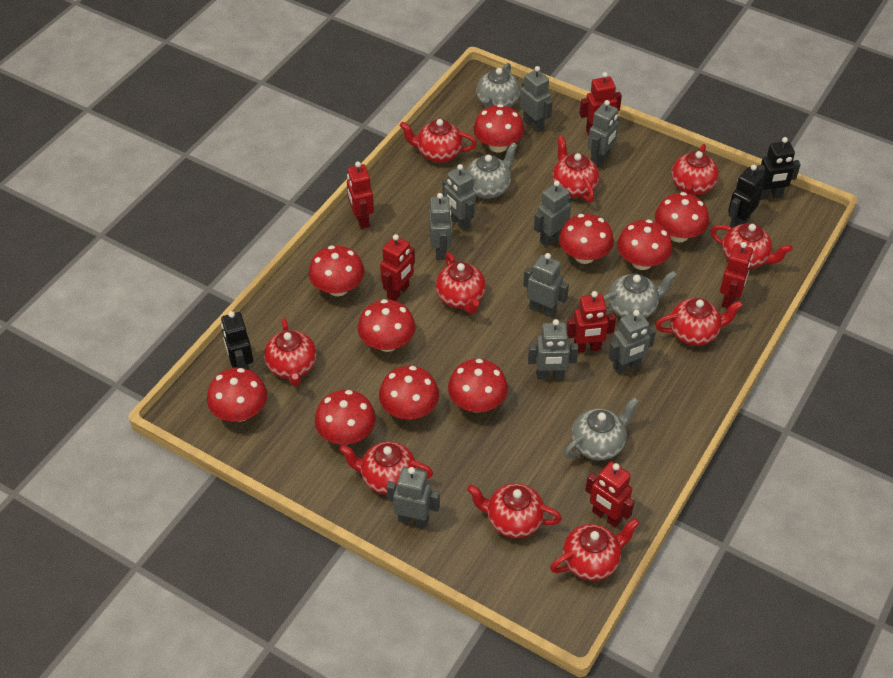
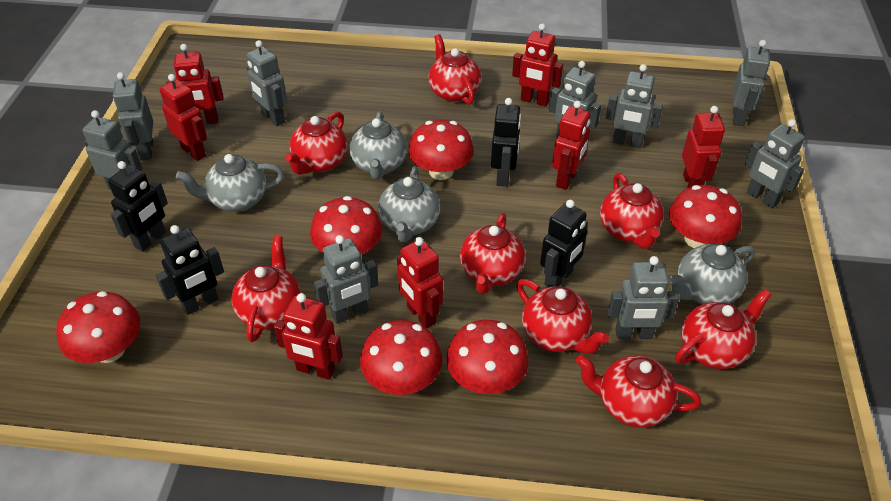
black robot: [221,311,253,370] [728,165,764,229] [756,137,801,200] = 3 -> [108,161,168,252] [156,225,224,315] [491,98,521,187] [540,200,588,287] = 4
red mushroom: [207,368,267,422] [309,245,365,296] [315,390,376,445] [358,299,416,352] [379,366,439,420] [448,359,508,413] [473,104,524,153] [559,214,614,264] [617,219,672,270] [655,192,709,242] = 10 -> [56,291,140,363] [310,196,382,256] [360,320,443,395] [408,120,474,180] [446,320,529,394] [669,185,742,248] = 6
red robot: [347,161,374,229] [380,234,415,301] [567,291,616,353] [579,72,622,135] [585,461,634,528] [720,242,753,309] = 6 -> [160,74,207,161] [166,44,224,124] [274,293,343,380] [397,237,443,328] [512,23,563,107] [552,101,591,190] [682,106,725,188] = 7
red teapot: [264,318,317,386] [339,441,433,495] [400,119,477,163] [436,253,486,314] [467,483,562,538] [550,518,640,581] [552,136,599,202] [655,298,743,346] [671,144,719,195] [710,223,792,269] = 10 -> [232,236,301,342] [285,111,348,175] [428,34,481,105] [460,213,525,294] [517,279,609,354] [576,355,701,428] [600,173,664,249] [675,289,772,369] = 8

